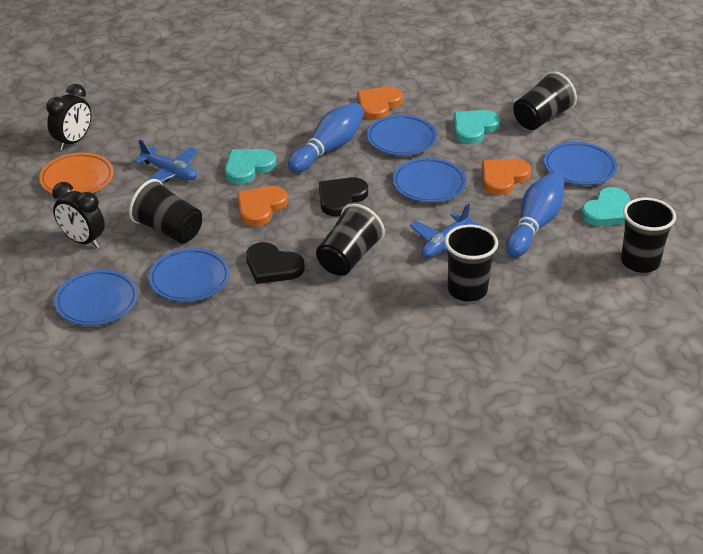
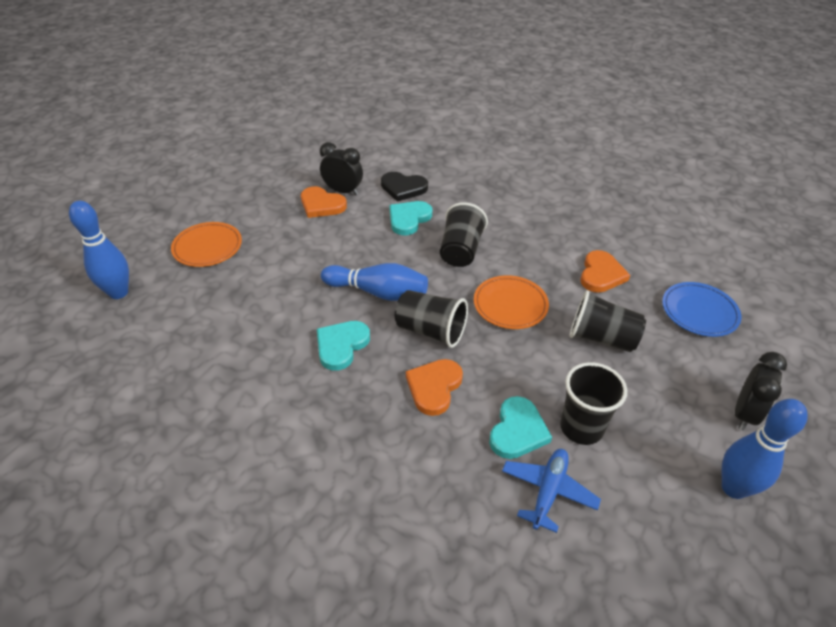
black cup: [129,179,202,244] [316,204,385,276] [445,224,498,302] [513,71,577,130] [621,198,676,273] = 5 -> [395,290,468,348] [440,202,488,267] [560,362,627,445] [569,290,646,352] = 4
black heart: [246,242,305,284] [319,177,368,217] = 2 -> [381,172,428,202] = 1
blue bowling pin: [288,103,364,173] [506,172,564,257] = 2 -> [69,201,129,299] [321,263,428,301] [721,399,808,499] = 3
blue plane: [134,140,198,184] [409,203,479,258] = 2 -> [502,449,601,533] = 1
blue plate: [54,270,138,326] [149,248,230,302] [367,115,437,156] [393,158,467,203] [544,142,617,185] = 5 -> [662,282,741,337] = 1
orange plate: [39,153,114,194] = 1 -> [171,222,242,267] [474,275,549,329] = 2

